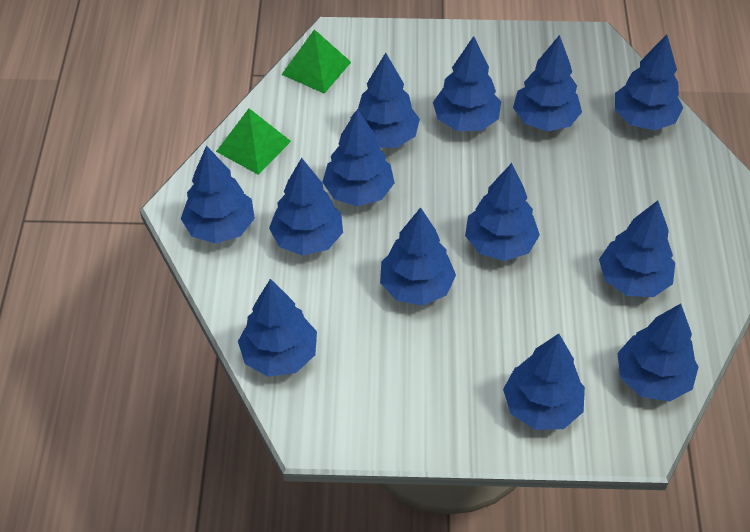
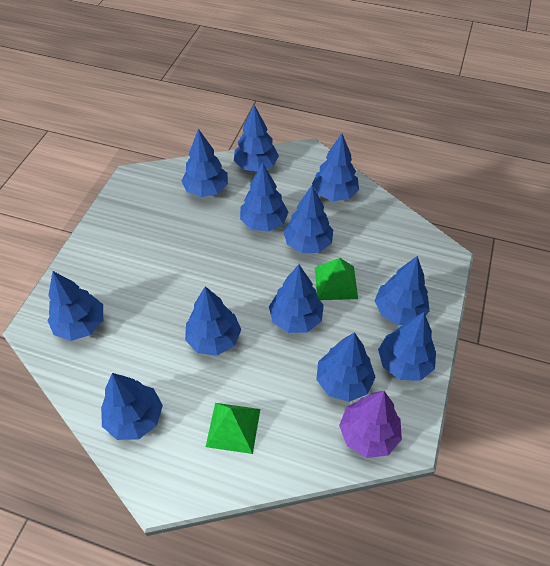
blue tree: [181,146,255,244] [238,279,317,377] [269,158,343,256] [322,109,395,206] [351,53,420,148] [380,207,456,306] [433,36,501,131] [465,163,540,261] [503,334,585,430] [513,35,582,131] [599,200,675,297] [615,34,683,130] [617,304,699,402] = 13 -> [47,271,103,341] [101,373,163,440] [181,129,228,197] [185,286,241,356] [234,105,279,172] [240,163,289,232] [269,265,324,333] [283,185,333,253] [312,133,359,201] [316,332,376,402] [375,256,430,325] [378,312,436,381] = 12
purple tree: none = 0 -> [339,391,402,458] = 1

